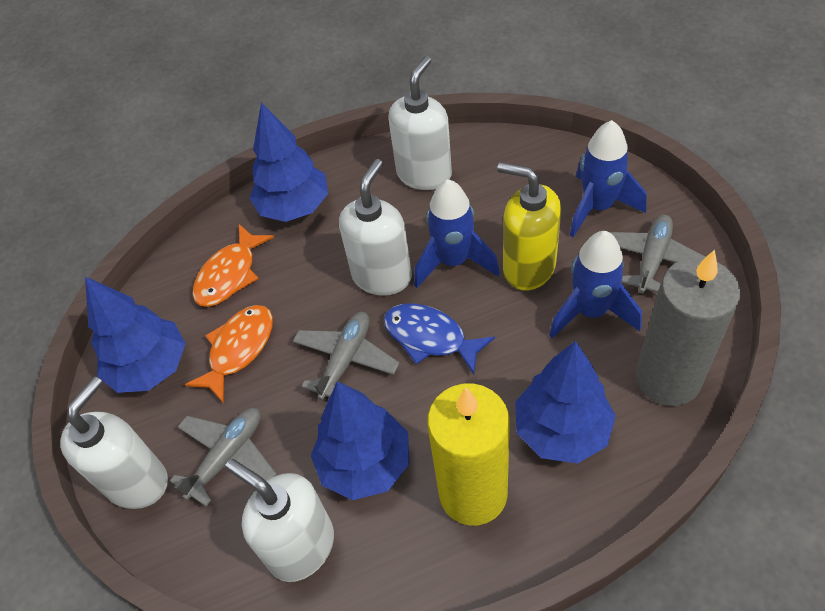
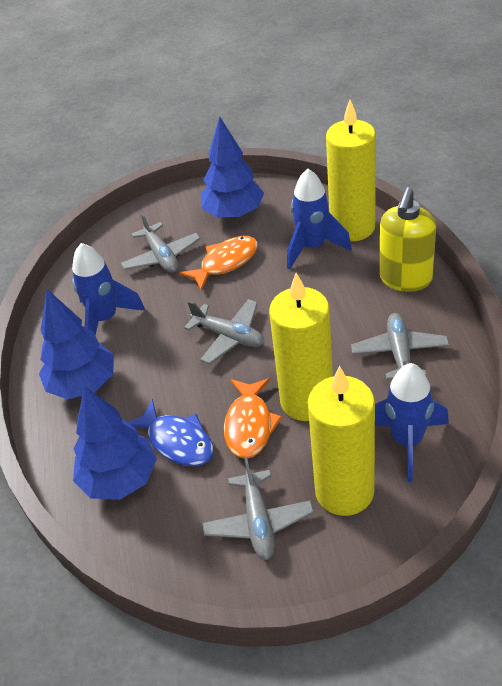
blue tree: [85,276,186,393] [249,102,328,222] [311,381,410,500] [515,341,616,464] = 4 -> [39,289,114,399] [73,386,157,500] [201,116,264,219] = 3
grey candle: [636,250,740,406] = 1 -> none = 0
grey plane: [170,408,276,506] [293,312,400,400] [610,214,706,294] = 3 -> [121,213,201,273] [184,299,264,364] [202,458,314,560] [351,313,449,380] = 4
white soap dispenser: [60,377,168,509] [225,459,334,582] [339,159,412,296] [389,56,452,190] = 4 -> none = 0
yellow candle: [427,383,510,526] = 1 -> [269,273,333,421] [308,366,375,516] [326,100,376,242] = 3

